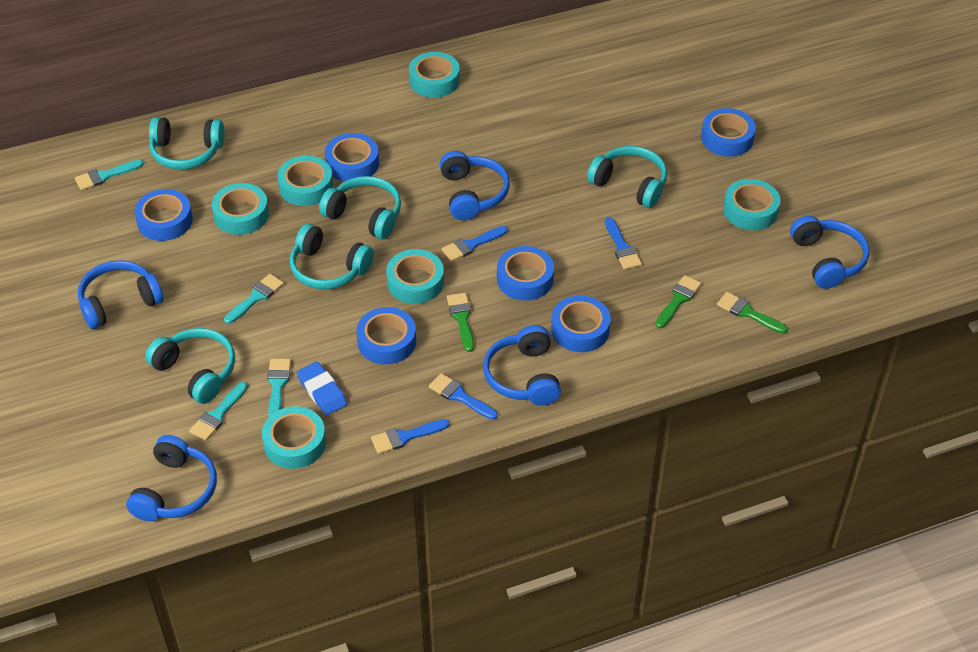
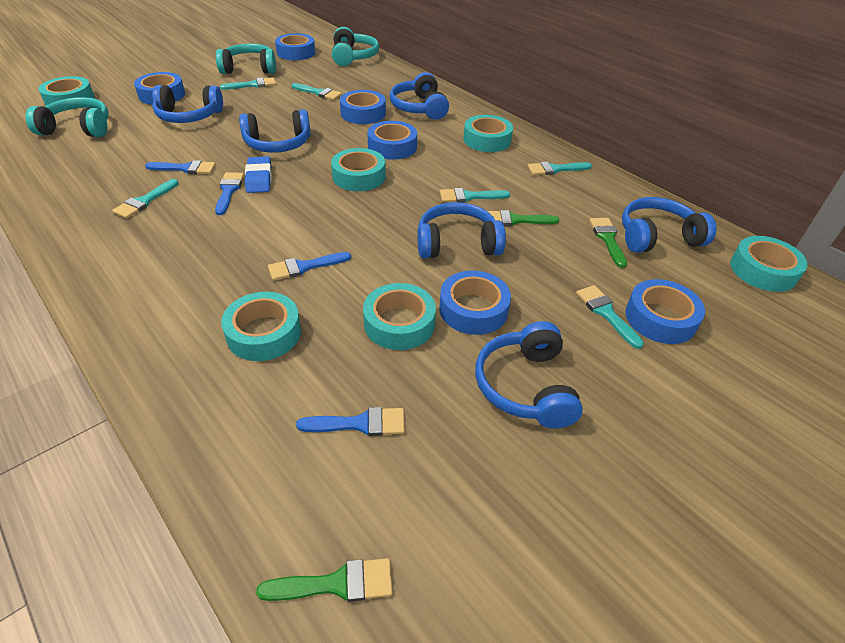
blue headphones: [78,260,163,329] [126,435,217,521] [440,151,510,220] [483,325,561,405] [790,216,869,289] = 5 -> [152,85,223,123] [239,109,311,153] [390,72,449,120] [417,202,506,258] [475,321,583,428] [622,197,716,253] = 6
turquoise brush: [75,159,144,190] [189,382,247,441] [224,274,284,324] [267,359,291,417] = 4 -> [112,179,179,219] [220,77,276,90] [292,83,342,100] [440,188,510,203] [527,161,592,175] [576,285,644,349] = 6
turquoise headphones: [145,328,235,404] [149,117,225,170] [290,223,374,290] [319,176,401,239] [587,146,667,208] = 5 -> [26,97,109,137] [216,43,276,74] [332,27,379,66] = 3

